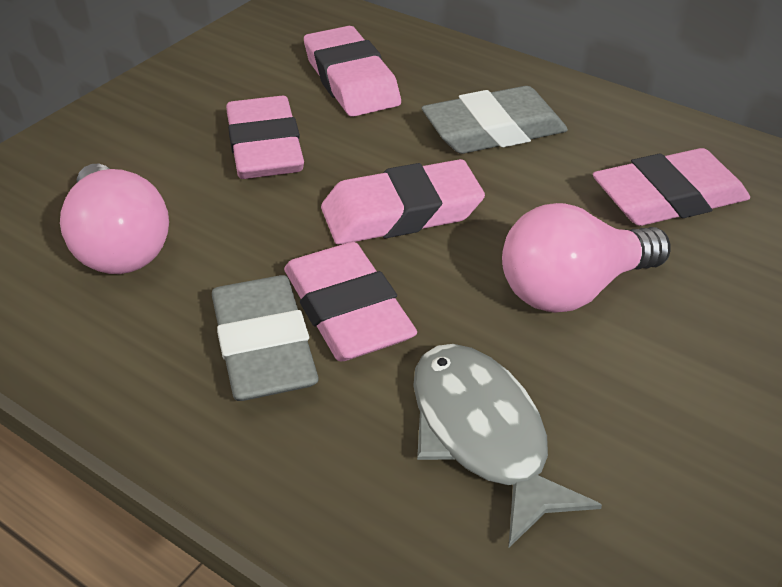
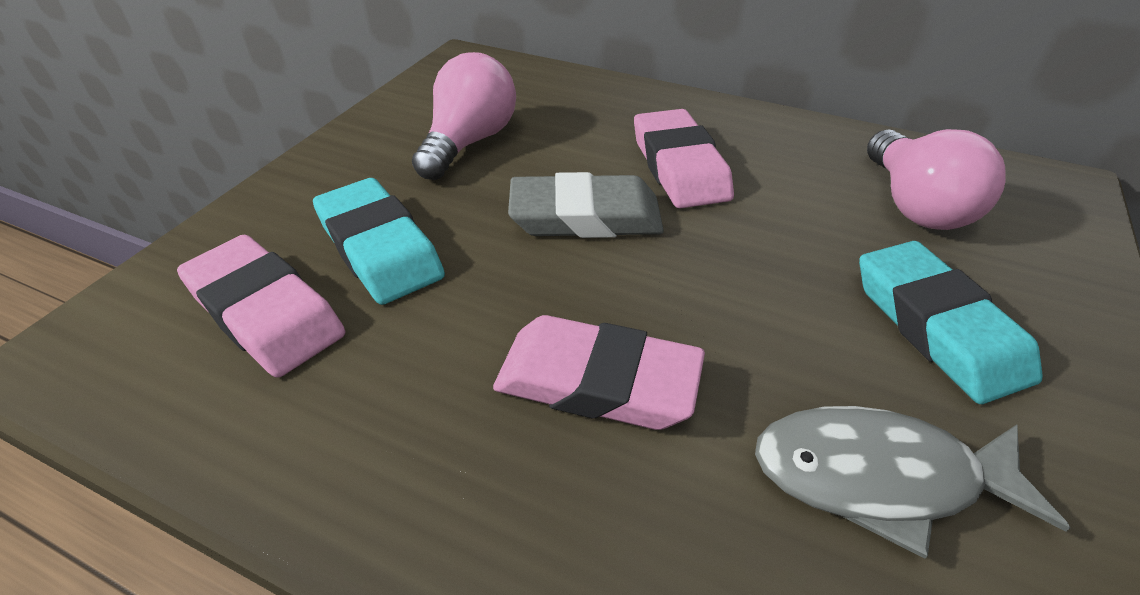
grey eraser: [212,275,319,401] [422,86,568,154] = 2 -> [508,172,664,238] = 1
pink eraser: [226,96,304,179] [284,242,417,362] [304,26,401,117] [321,159,485,245] [593,148,750,226] = 5 -> [177,235,345,378] [493,315,705,430] [634,109,734,209] = 3
turquoise eraser: none = 0 -> [313,178,445,305] [859,241,1043,404] = 2

